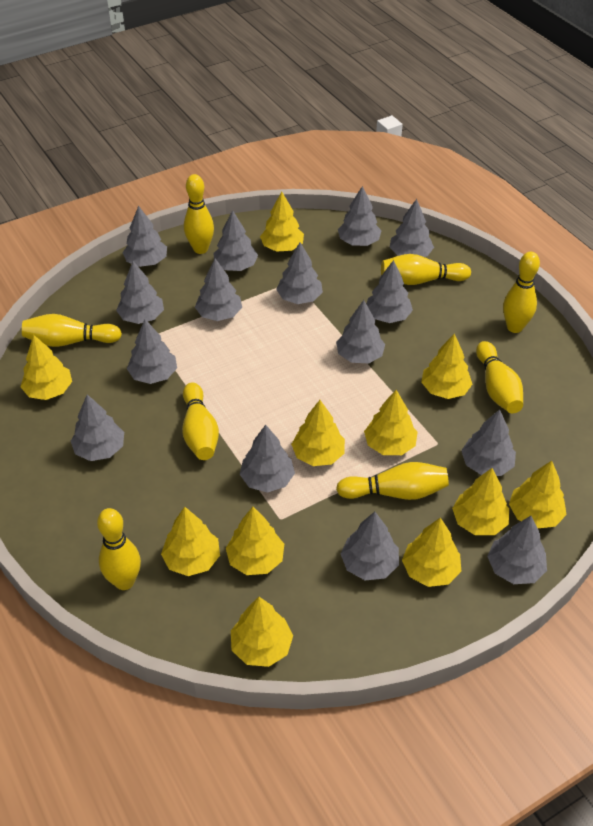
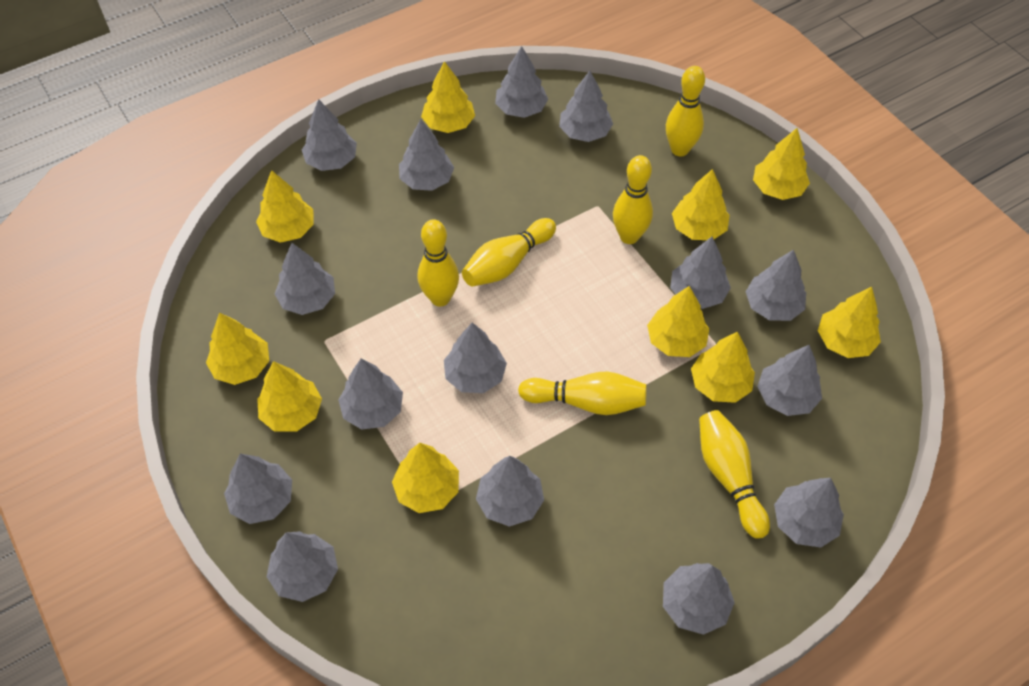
yellow bowling pin: [22,314,122,347] [97,508,141,590] [182,382,219,460] [184,174,214,254] [336,462,449,500] [381,254,471,285] [476,341,523,413] [503,252,540,333] = 8 -> [418,219,459,307] [462,218,556,287] [518,371,647,415] [613,155,653,244] [666,66,705,156] [699,410,770,538] = 6
yellow tree: [21,335,72,400] [161,507,220,576] [226,507,284,575] [231,597,293,667] [260,192,304,252] [291,400,345,466] [364,390,418,455] [402,517,461,587] [421,333,472,399] [452,468,509,535] [509,461,567,528] = 11 -> [206,313,269,385] [256,170,314,243] [257,361,322,431] [392,443,459,513] [421,61,475,133] [647,286,709,357] [672,169,730,240] [691,332,755,403] [753,128,810,200] [818,287,881,358] = 10

